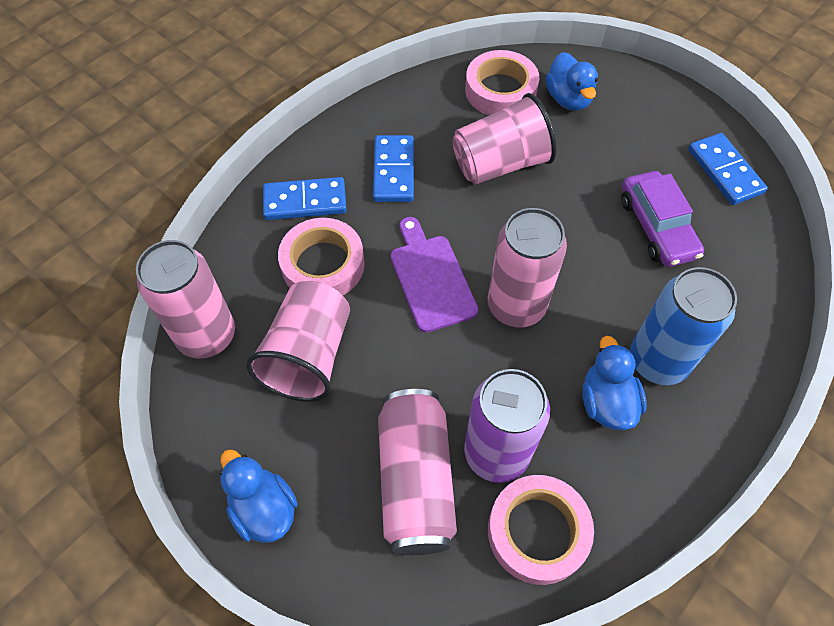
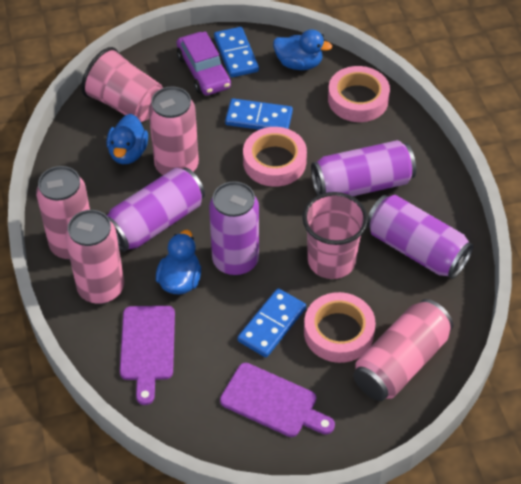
blue can: [630,267,737,385] = 1 -> none = 0
pink can: [136,240,235,359] [378,389,457,555] [488,208,567,327] = 3 -> [36,166,90,260] [65,210,124,304] [148,86,199,175] [353,299,453,401] = 4
purple can: [464,369,550,483] = 1 -> [107,168,205,252] [209,181,259,276] [311,140,416,196] [367,195,474,279] = 4
purple cutting board: [391,217,478,333] = 1 -> [120,306,175,405] [220,363,335,437] = 2

